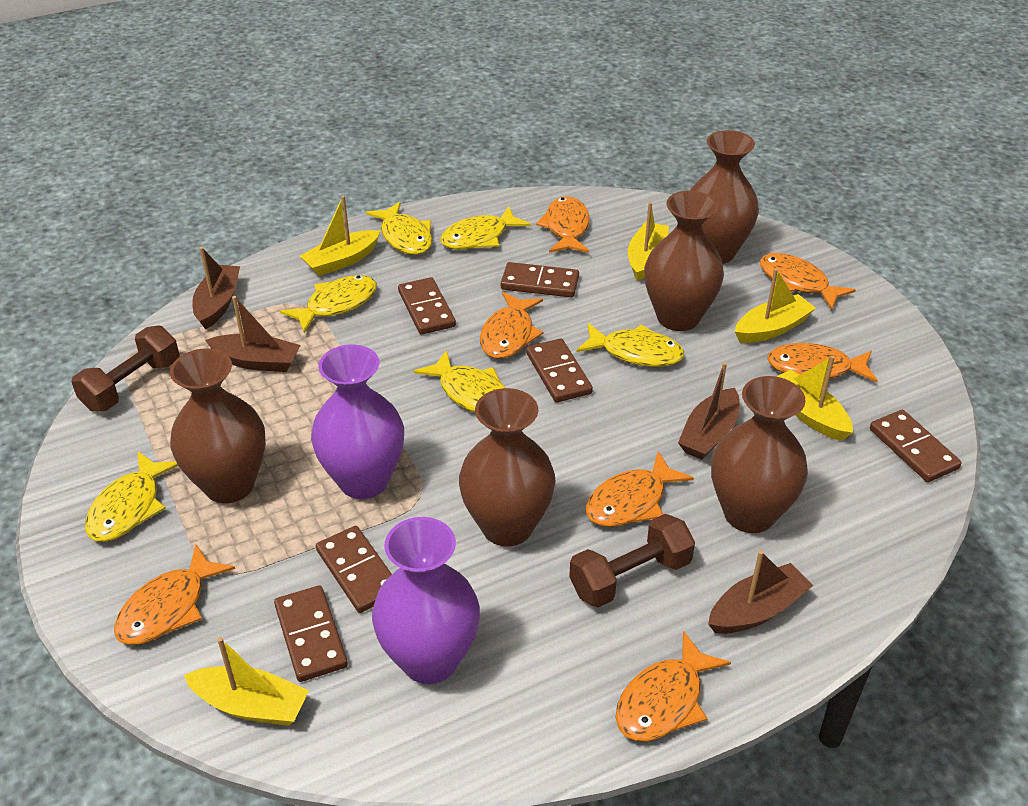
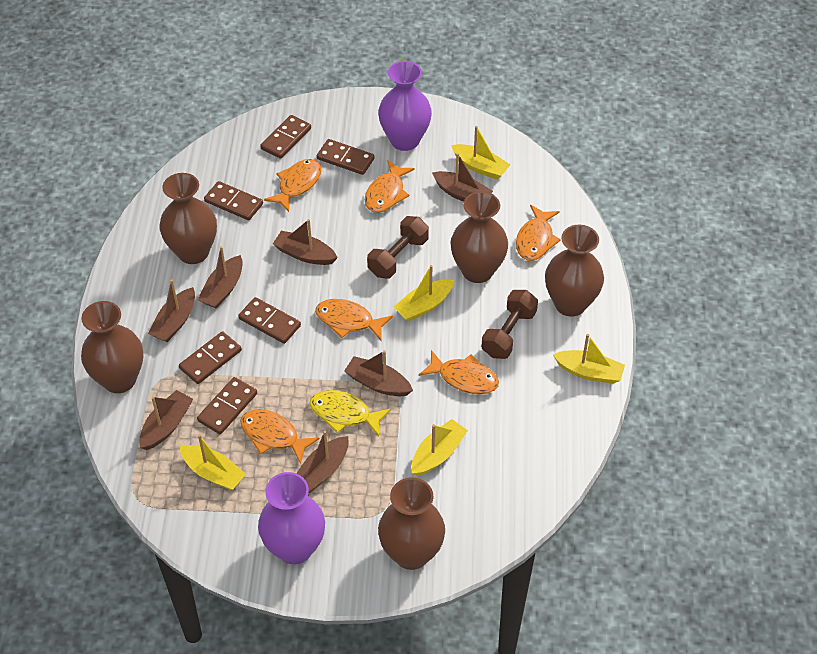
brown boat: [192,247,240,329] [205,296,301,372] [678,362,740,460] [708,550,813,634] = 4 -> [139,390,193,450] [148,279,195,342] [198,246,243,308] [273,219,338,265] [296,431,349,493] [344,350,413,396] [432,153,493,202] = 7
orange fish: [114,545,235,645] [480,292,544,359] [536,196,590,253] [586,451,694,527] [616,631,731,741] [760,253,856,310] [767,343,878,382] = 7 -> [240,409,319,464] [264,159,321,212] [315,299,393,340] [365,160,415,213] [419,350,499,394] [516,205,561,261] = 6
yellow fish: [85,452,178,542] [280,275,377,333] [366,201,432,255] [414,350,505,412] [440,206,531,250] [576,323,684,367] = 6 -> [310,390,391,437] = 1

